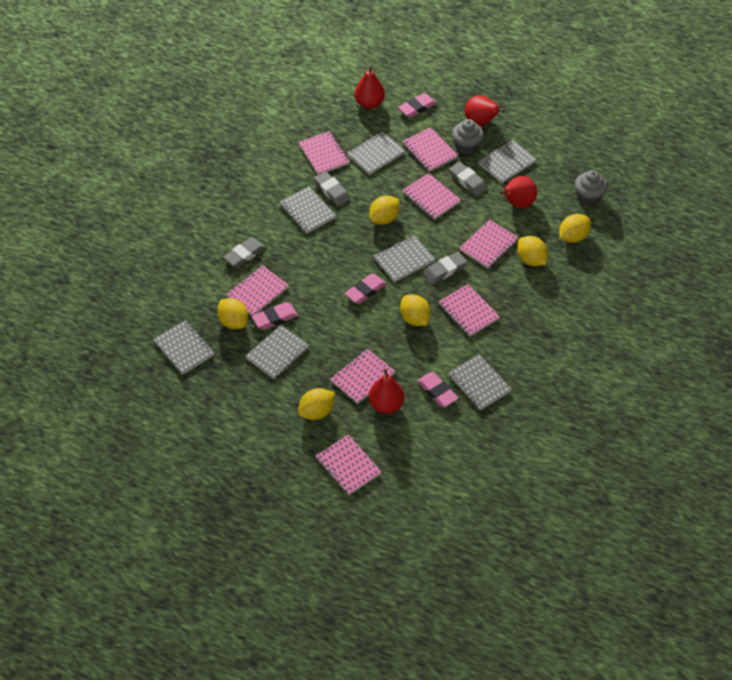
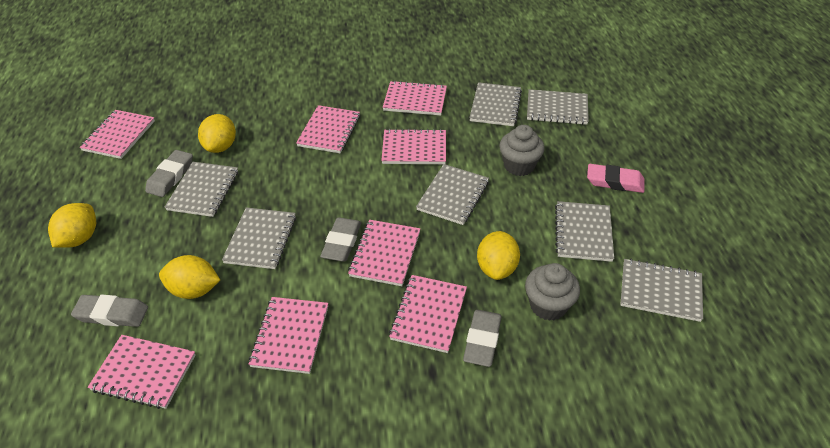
pink eraser: [252,302,298,330] [344,274,386,304] [398,93,437,118] [417,372,458,407] = 4 -> [587,164,645,193] = 1
red pear: [355,66,385,109] [369,369,405,414] [465,95,505,126] [500,176,537,208] = 4 -> none = 0
yellow lemon: [217,298,248,329] [298,388,335,420] [369,195,400,225] [400,294,431,326] [517,236,548,266] [559,214,591,243] = 6 -> [48,203,96,248] [159,255,220,299] [198,114,236,153] [477,231,520,280] = 4

